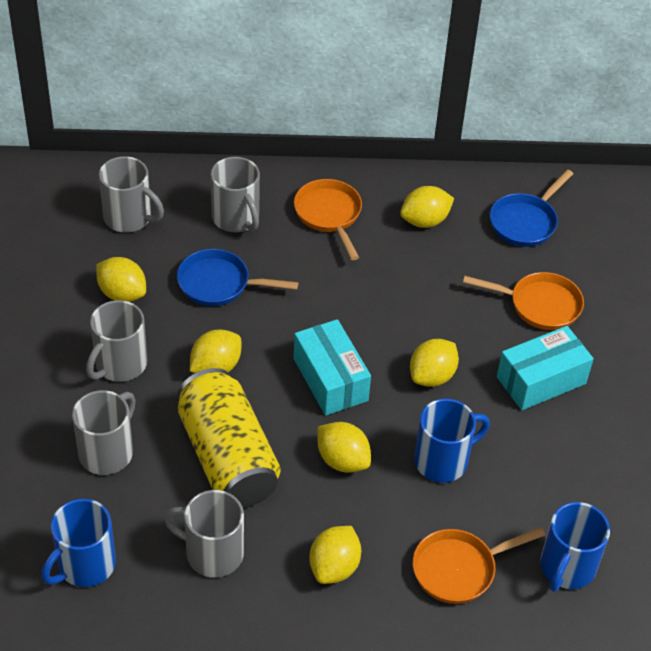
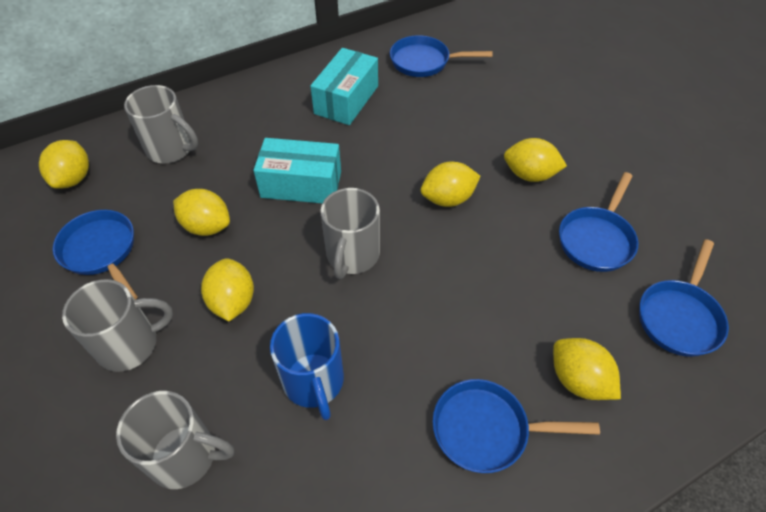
blue mug: [41,499,116,587] [414,399,490,483] [540,502,610,592] = 3 -> [270,313,344,420] = 1
blue pan: [177,249,298,306] [490,169,573,247] = 2 -> [53,210,138,300] [390,35,492,77] [433,379,600,473] [559,172,638,272] [639,239,729,357] = 5
grey mug: [72,390,136,475] [86,300,147,382] [99,156,164,232] [164,490,244,578] [211,157,260,233] = 5 -> [62,279,173,372] [116,391,234,489] [124,85,198,163] [321,188,380,279] = 4
orange pan: [294,179,362,260] [413,527,546,604] [463,272,584,330] = 3 -> none = 0
yellow can: [177,368,280,508] = 1 -> none = 0

